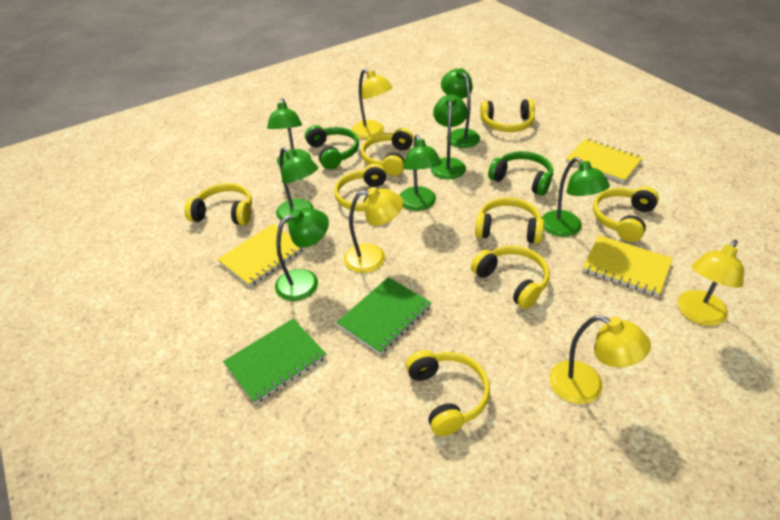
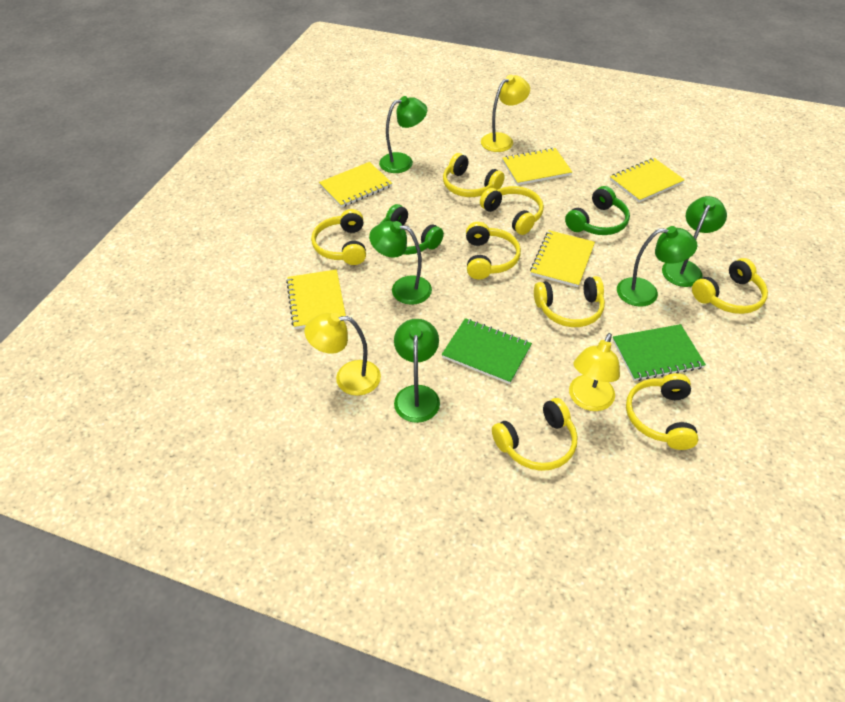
green lamp: [267,98,311,166] [275,208,329,301] [276,147,318,223] [400,135,442,211] [431,95,468,179] [441,68,480,148] [541,157,610,237] = 7 -> [369,221,432,305] [379,96,427,173] [394,319,440,423] [617,226,697,307] [662,196,727,287] = 5
yellow lamp: [344,187,403,273] [352,69,393,139] [549,315,651,404] [677,240,744,326] = 4 -> [305,313,381,396] [481,75,530,152] [569,333,620,411] = 3
yellow notebook: [217,224,305,287] [566,138,643,183] [583,235,673,297] = 3 -> [286,269,346,329] [319,162,392,208] [502,148,572,185] [530,230,595,287] [610,158,685,202] = 5

